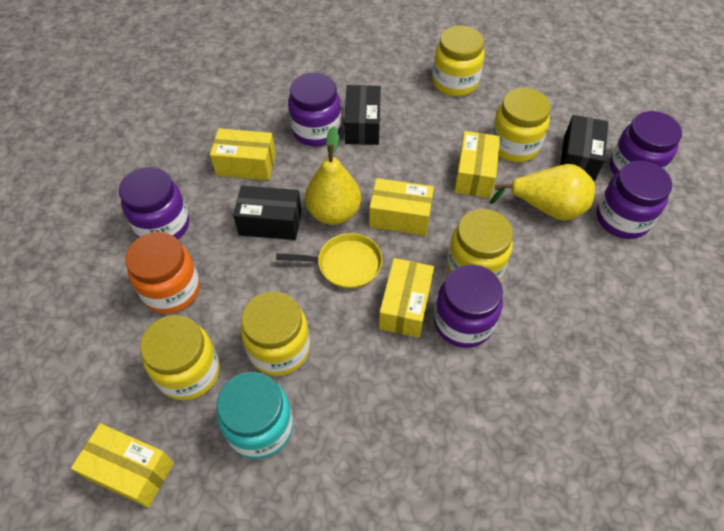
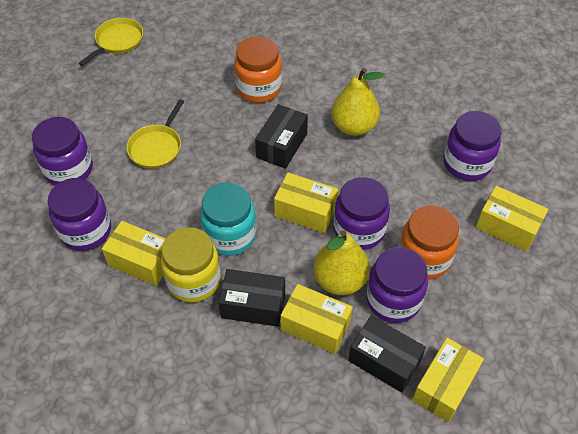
orange jar: [125,232,200,314] = 1 -> [234,36,282,103] [399,205,459,280] = 2
yellow jar: [140,315,220,400] [241,291,310,376] [432,25,484,97] [447,209,513,281] [491,88,551,162] = 5 -> [161,227,221,302] = 1
yellow pan: [276,233,382,289] = 1 -> [79,18,143,66] [127,99,184,169] = 2

